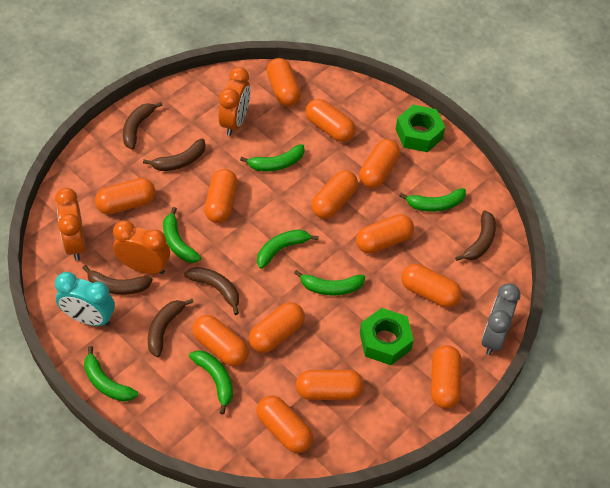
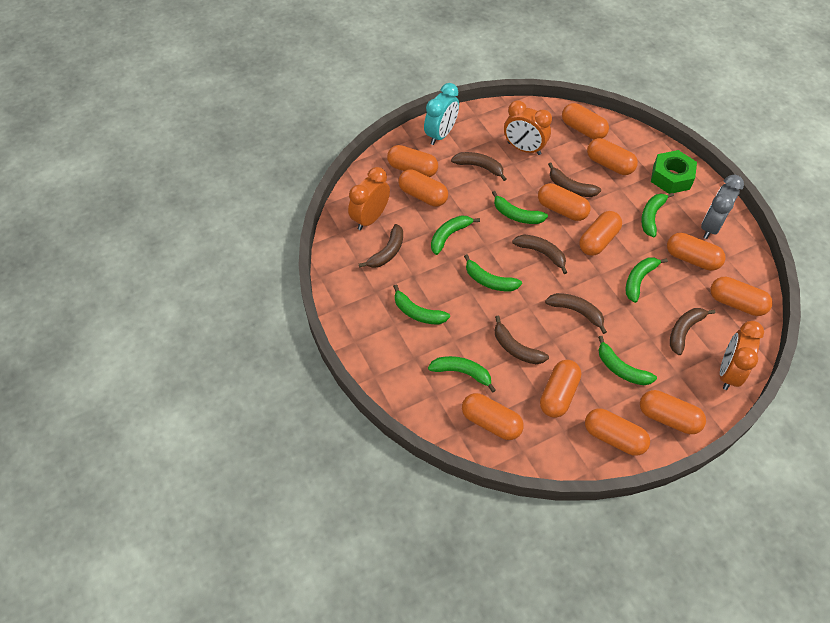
brown banana: [83,265,153,295] [123,102,162,150] [143,138,206,171] [148,299,193,357] [184,267,239,315] [455,210,496,261] = 6 -> [359,224,403,268] [451,152,506,181] [495,316,549,364] [512,234,567,274] [545,293,607,334] [548,163,601,197] [670,308,716,355] = 7
green banana: [84,346,138,402] [163,207,201,263] [189,350,233,414] [240,144,304,171] [257,229,319,269] [294,270,365,296] [399,188,466,212] = 7 -> [393,284,450,324] [428,356,496,393] [431,215,480,255] [464,254,522,291] [492,191,548,224] [598,336,657,385] [626,257,668,303] [641,193,674,237] = 8
green nut: [360,308,414,365] [396,105,445,152] = 2 -> [651,150,697,194] = 1
orange capsule: [95,178,156,215] [192,315,249,366] [204,169,238,223] [249,302,305,353] [256,396,313,453] [267,58,301,106] [296,370,364,400] [305,99,355,142] [311,170,358,219] [356,214,414,254] [359,139,400,188] [401,264,462,308] [431,345,462,409] = 13 -> [387,145,438,177] [398,169,448,206] [462,393,524,440] [538,183,590,221] [540,360,581,418] [562,103,609,139] [579,211,622,256] [585,409,650,456] [587,138,638,175] [640,390,706,434] [667,233,726,271] [710,277,773,316] = 12

